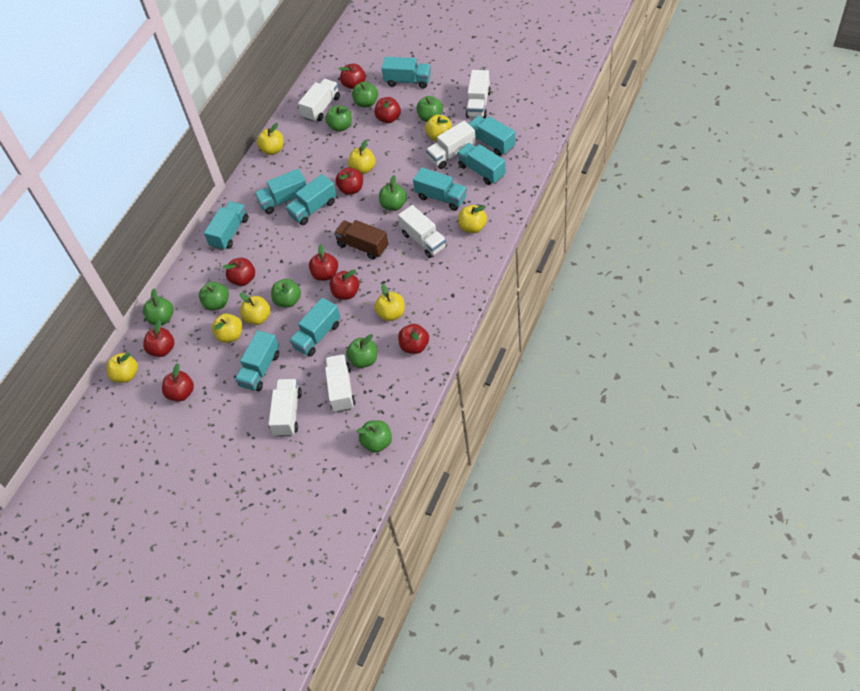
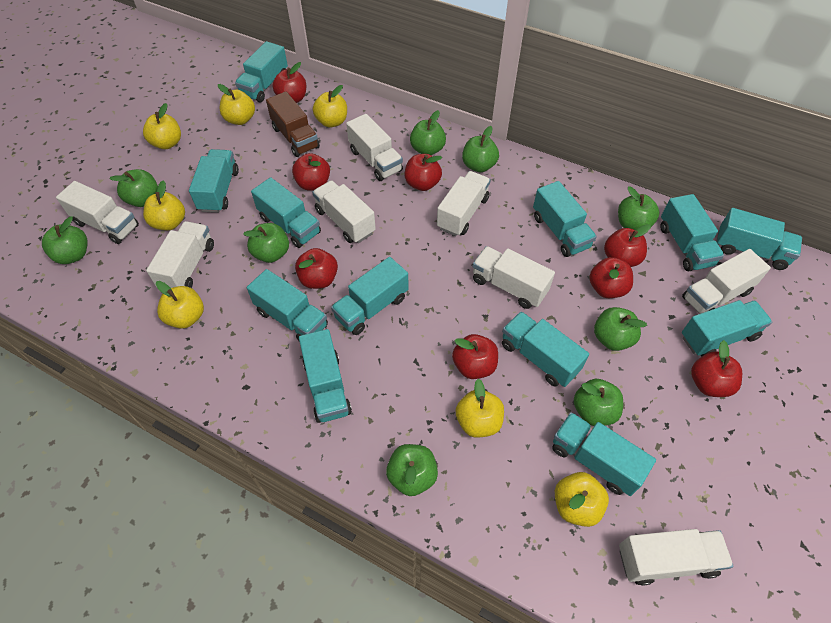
red apple: [143,320,174,357] [162,363,194,402] [223,258,255,286] [309,244,338,281] [329,270,359,300] [336,167,363,195] [339,64,366,89] [374,97,401,123] [398,324,429,354] = 9 -> [273,62,306,103] [292,153,330,191] [295,248,338,289] [404,154,442,191] [452,334,498,379] [589,257,633,298] [604,224,651,267] [691,340,742,397] = 8
turquoise truck: [204,201,248,251] [235,330,279,391] [255,169,307,214] [285,174,337,225] [289,297,341,357] [382,57,431,88] [413,167,467,211] [457,143,506,185] [469,116,516,156] = 9 -> [189,149,239,213] [235,41,288,102] [247,269,328,341] [251,177,321,248] [299,329,352,423] [331,257,409,335] [502,312,589,387] [533,181,597,257] [552,412,656,496] [660,194,724,271] [682,300,772,356] [716,208,802,270] = 12
white truck: [268,379,302,437] [298,79,340,122] [325,354,355,412] [398,205,447,258] [426,121,476,169] [466,70,491,118] = 6 -> [56,181,139,244] [146,221,214,288] [312,180,376,243] [346,114,403,181] [437,171,491,236] [472,246,555,309] [619,529,734,586] [682,249,771,314] = 8
yellow apple: [106,353,138,383] [212,313,243,343] [240,293,271,325] [257,123,284,155] [348,140,376,174] [374,284,405,321] [425,115,452,141] [458,205,487,233] = 8 -> [143,103,181,149] [143,180,185,231] [156,281,204,329] [218,84,255,125] [313,85,347,128] [456,379,504,438] [555,472,609,527] = 7

